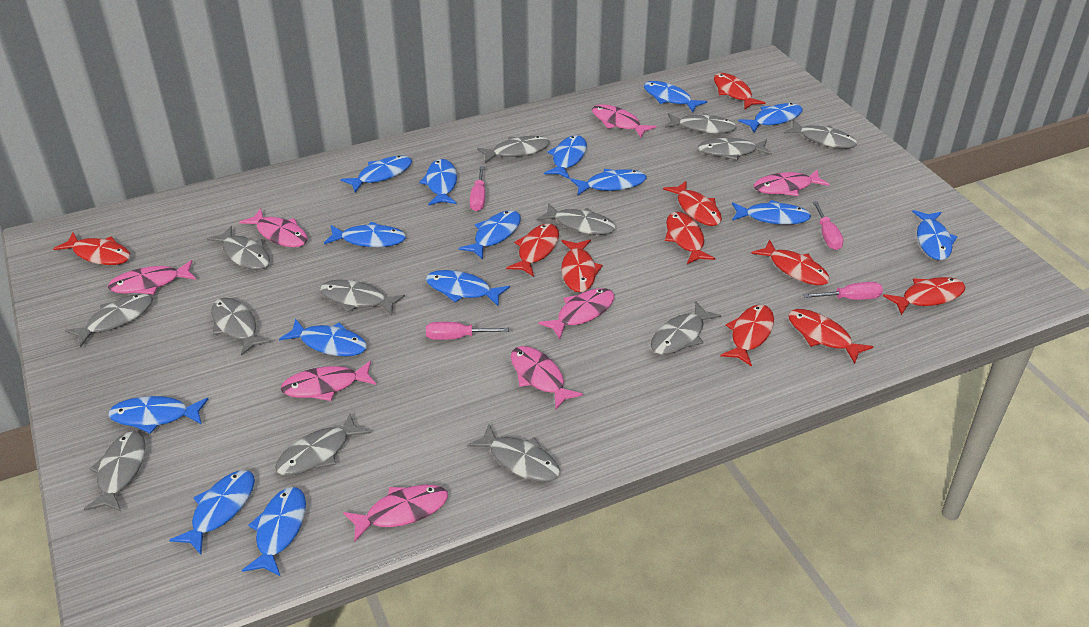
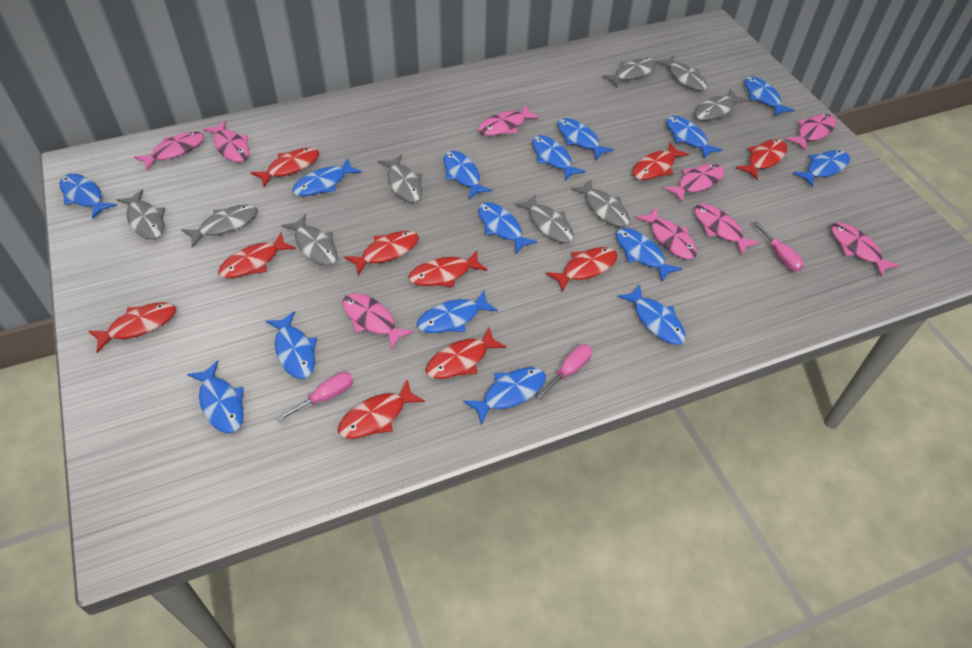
grey fish: [65,294,153,347] [84,431,145,512] [207,226,270,270] [211,298,271,356] [275,413,370,475] [320,280,405,315] [467,424,560,482] [477,136,550,163] [537,203,616,235] [651,302,721,355] [665,113,737,134] [698,138,772,160] [784,120,857,148] = 13 -> [117,189,165,239] [181,205,258,248] [281,214,337,265] [378,155,422,202] [514,194,574,243] [571,180,630,227] [602,58,656,88] [656,56,707,91] [694,89,748,121] = 9
pink fish: [108,260,196,295] [239,208,307,247] [281,361,376,401] [343,485,448,542] [511,346,583,409] [538,288,614,339] [592,104,656,138] [754,169,830,196] = 8 -> [134,131,204,171] [203,120,249,162] [343,293,414,349] [478,105,540,136] [636,208,697,259] [663,164,724,203] [694,204,760,255] [786,114,836,151] [831,222,900,276] = 9
pink screwdriver: [426,322,509,340] [470,166,485,211] [803,282,883,300] [813,201,844,250] = 4 -> [276,372,353,422] [537,344,592,399] [753,221,804,272] = 3

